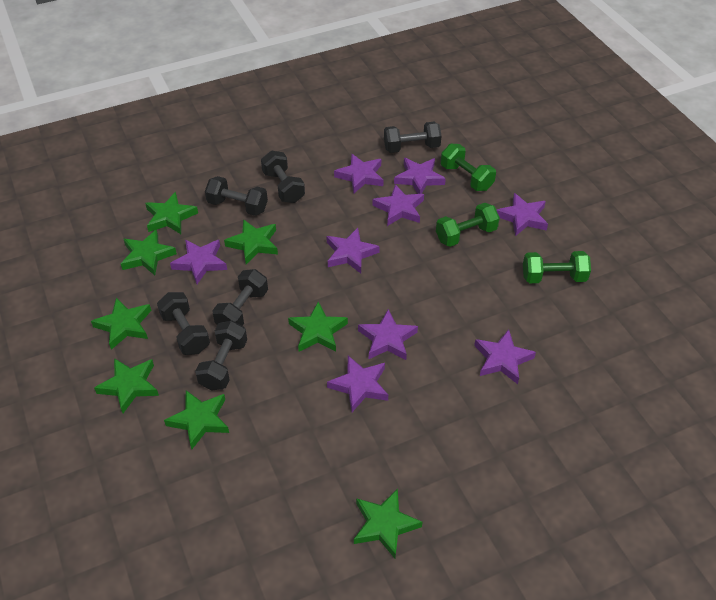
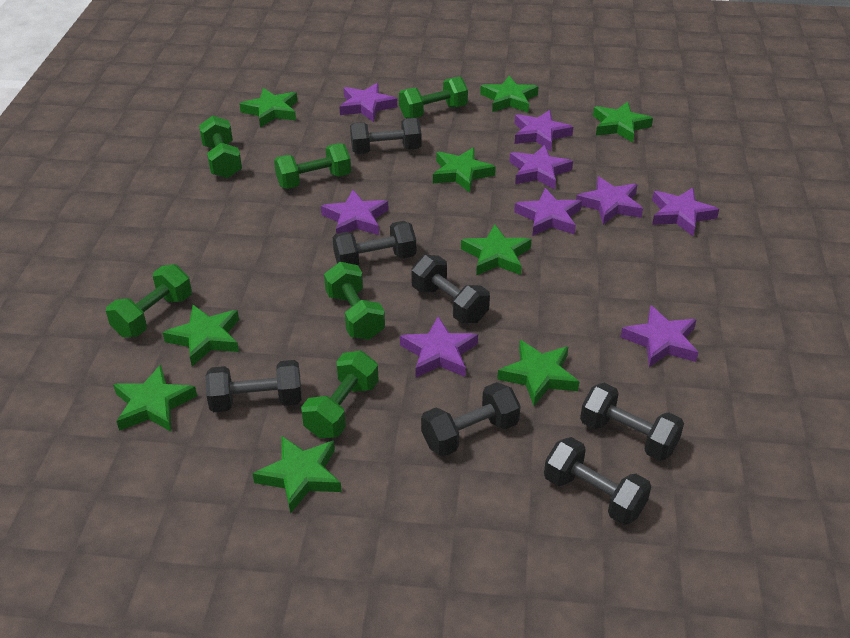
black dumbbell: [157,292,210,355] [195,321,247,391] [205,176,268,216] [212,269,268,326] [261,151,305,203] [384,122,442,153] = 6 -> [205,360,302,412] [333,221,416,265] [350,118,422,154] [411,255,490,324] [421,382,521,456] [544,437,651,525] [580,383,684,461] = 7
green dumbbell: [436,203,500,247] [441,144,496,191] [523,251,591,283] = 3 -> [106,264,192,337] [199,116,242,178] [274,143,351,189] [301,351,379,438] [324,262,385,340] [399,77,468,118] = 6
green star: [91,298,151,350] [94,358,159,413] [121,229,177,275] [145,192,198,234] [164,390,229,449] [224,219,278,264] [288,301,348,352] [354,489,422,558] = 8 -> [113,364,197,432] [163,305,239,366] [240,88,297,127] [252,435,342,514] [433,148,496,193] [461,224,532,275] [480,76,539,113] [497,340,579,406] [593,102,653,143] = 9

